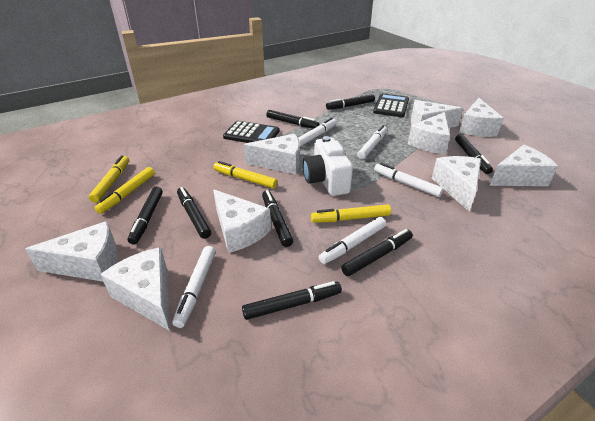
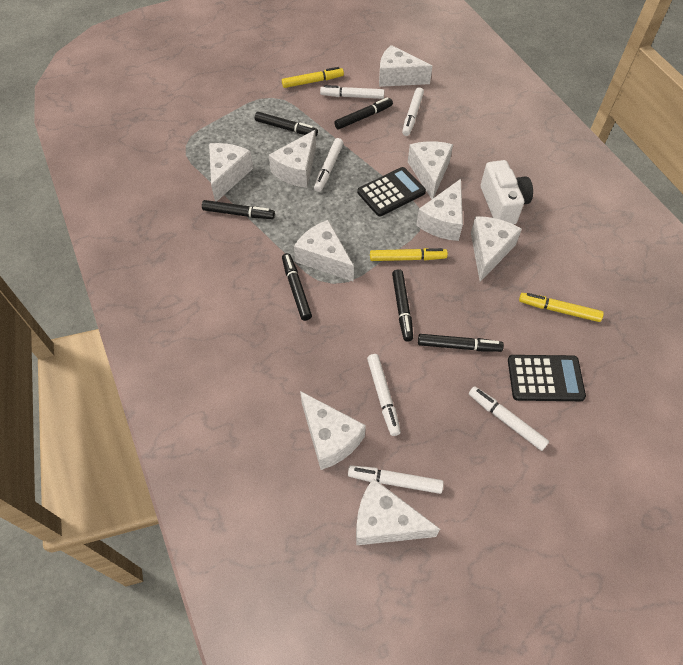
black marker: [128,186,163,245] [177,187,211,239] [242,281,342,320] [262,190,293,247] [266,110,319,129] [326,94,375,110] [341,229,413,276] [455,134,493,174] = 8 -> [202,200,275,219] [255,112,318,136] [282,253,312,321] [334,97,393,129] [392,269,413,341] [418,334,504,352] = 6
white marker: [172,246,216,328] [298,118,337,147] [319,217,386,264] [357,125,387,159] [374,163,443,197] = 5 -> [314,138,343,192] [320,85,385,99] [348,465,444,494] [367,354,401,436] [402,87,424,136] [469,386,549,451] = 6
yellow marker: [89,155,129,203] [95,167,155,214] [213,161,277,188] [311,204,391,223] = 4 -> [282,67,344,88] [370,248,448,261] [519,293,604,322] = 3

